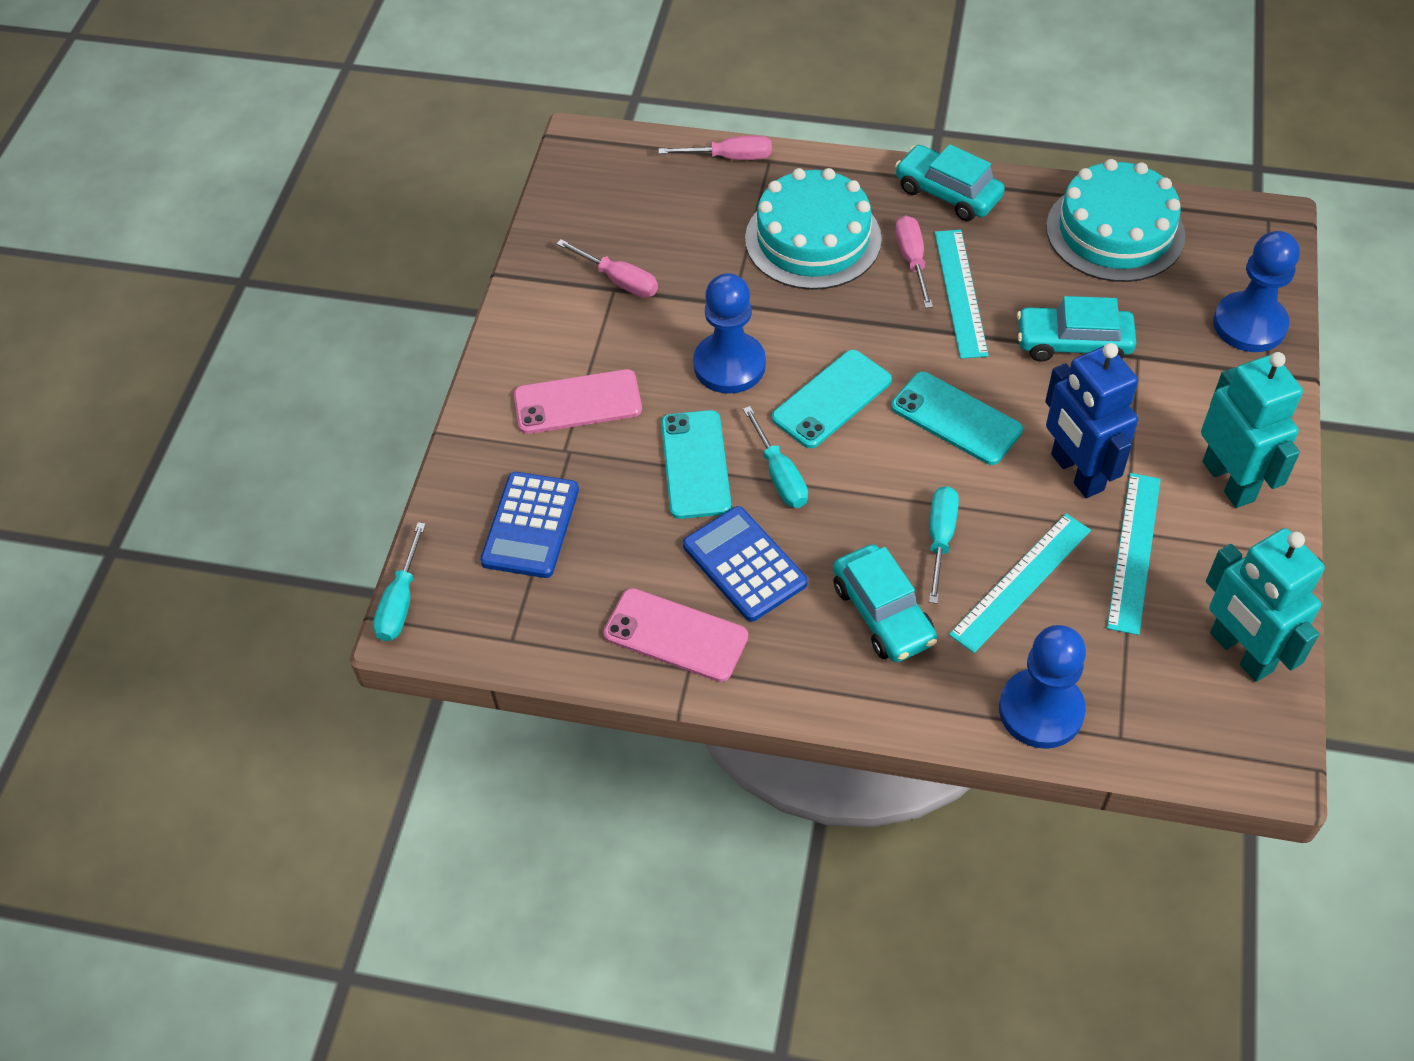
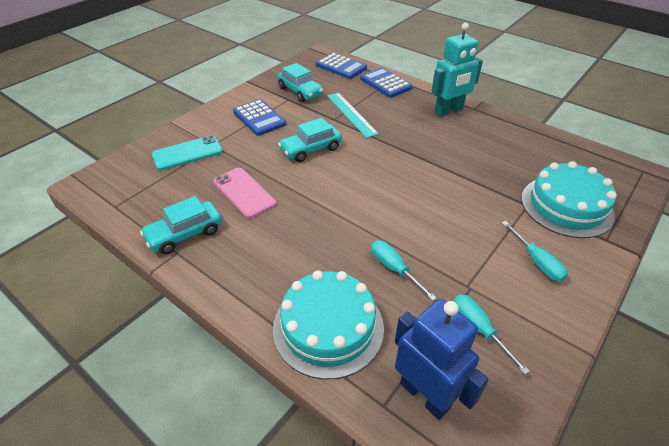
blue calculator: [480,472,579,578] [683,506,808,622] = 2 -> [233,99,286,136] [316,53,367,79] [360,67,413,98] = 3
blue pawn: [693,273,766,394] [999,625,1086,749] [1213,231,1300,352] = 3 -> none = 0
pink phone: [514,369,642,434] [603,588,748,682] = 2 -> [213,168,276,218] = 1
pink screwdriver: [557,239,658,298] [659,135,772,160] [895,215,933,308] = 3 -> none = 0
turquoise phone: [661,410,731,519] [772,350,892,448] [891,372,1023,465] = 3 -> [152,135,223,170] = 1
turquoise robot: [1201,352,1303,508] [1206,528,1325,682] = 2 -> [431,22,483,117] = 1
turquoise ruler: [935,230,989,359] [949,513,1091,653] [1107,473,1161,635] = 3 -> [327,93,379,138] = 1

